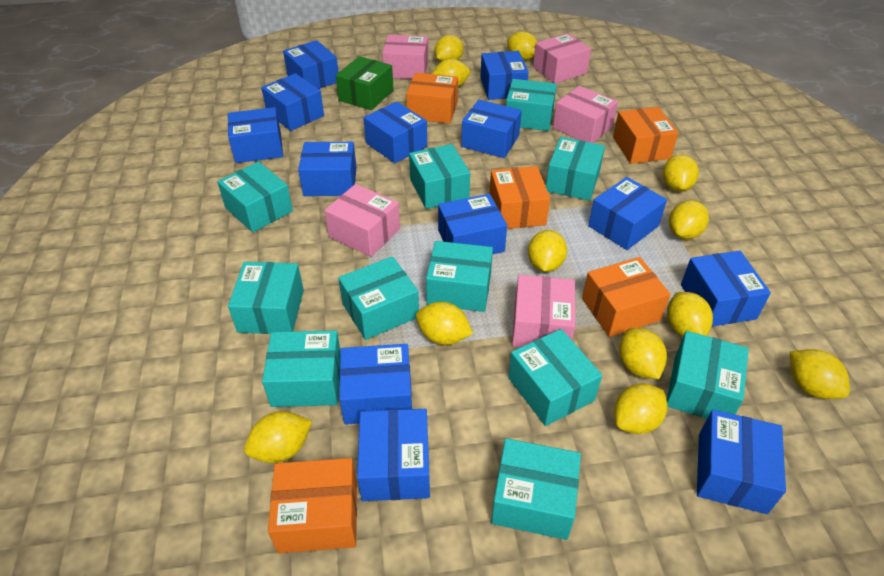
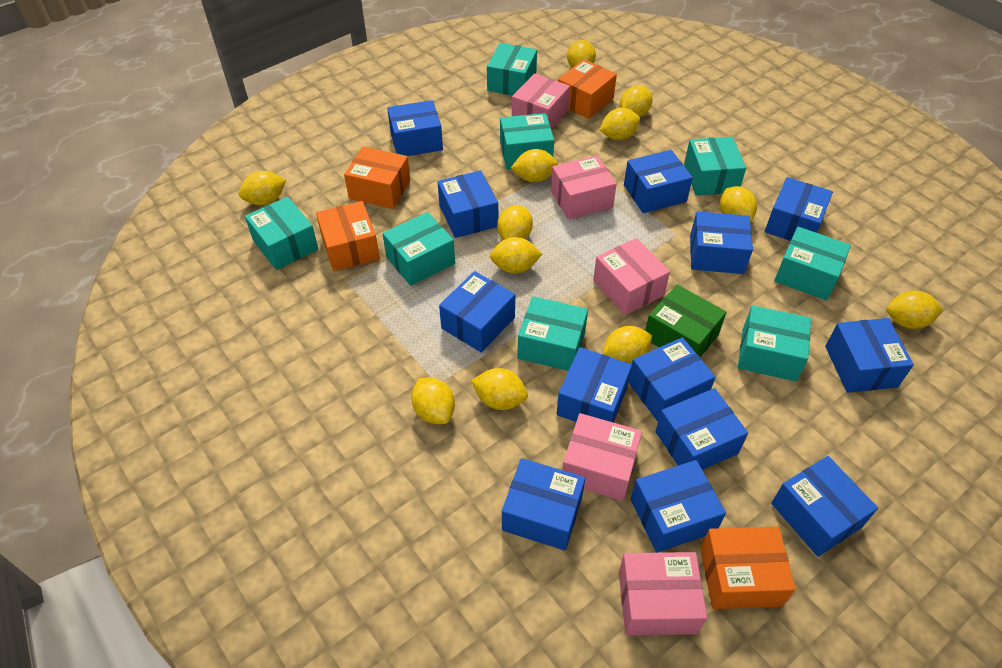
orange box: [268,458,357,553] [406,73,458,124] [490,166,550,229] [582,257,671,337] [613,107,678,164] = 5 -> [316,201,380,271] [344,146,410,209] [558,59,617,119] [700,526,796,609] = 4
turquoise box: [217,161,293,233] [228,262,304,334] [262,330,340,407] [338,256,419,340] [409,144,470,209] [426,241,493,312] [491,438,581,540] [506,79,557,131] [508,329,602,426] [546,137,605,201] [667,331,749,419] = 11 -> [245,197,318,270] [382,212,455,286] [487,43,537,96] [500,113,554,169] [517,296,588,371] [684,137,746,196] [738,305,811,381] [774,227,851,301] = 8

